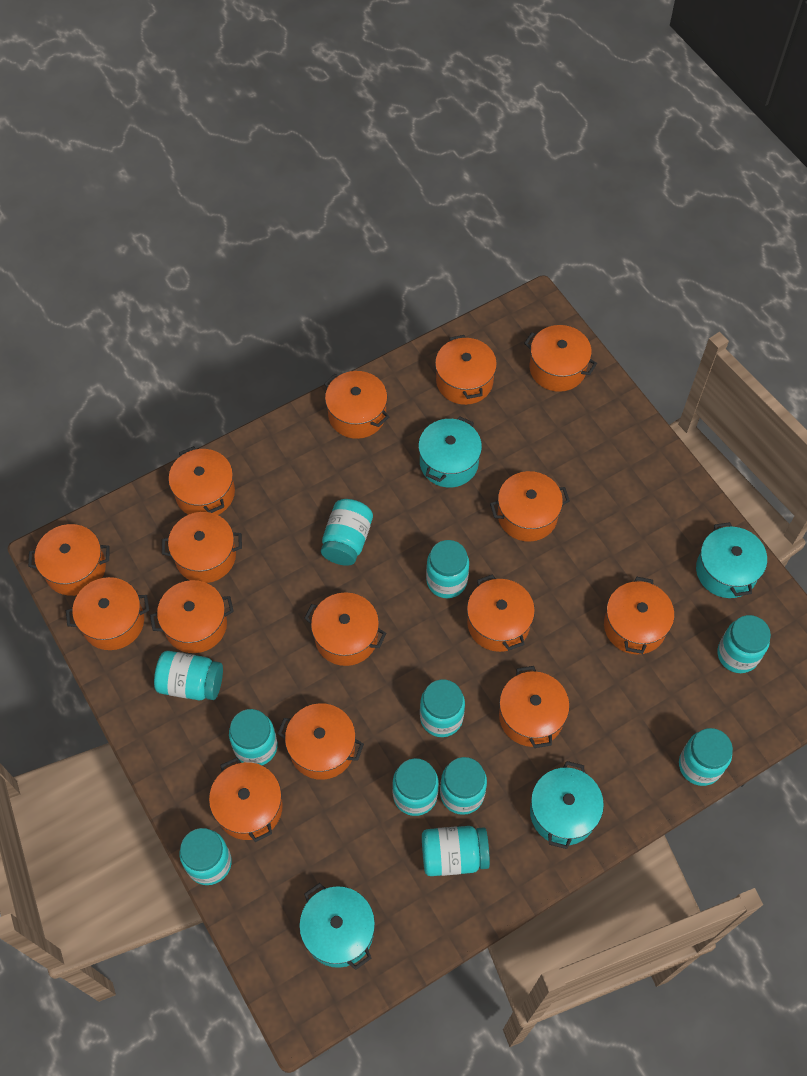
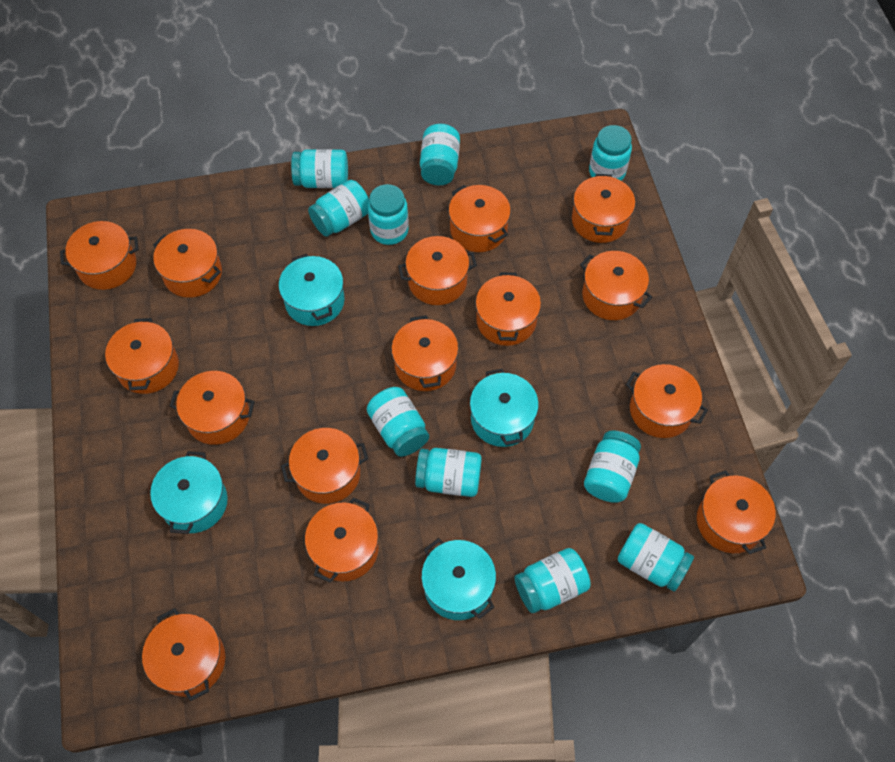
turquoise jar: [154,651,223,700] [180,828,232,885] [229,709,277,765] [321,499,373,566] [392,758,439,816] [420,679,465,737] [422,826,490,876] [426,540,469,598] [440,757,487,815] [679,728,733,786] [718,615,771,673] = 11 -> [291,149,348,188] [308,180,369,237] [367,387,429,457] [368,184,409,245] [415,448,482,497] [420,124,460,185] [514,548,591,613] [584,430,641,503] [589,125,632,181] [618,523,694,592] = 10

